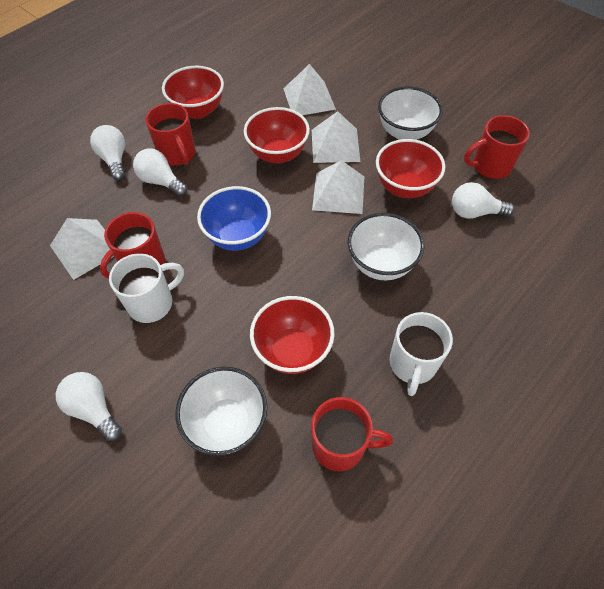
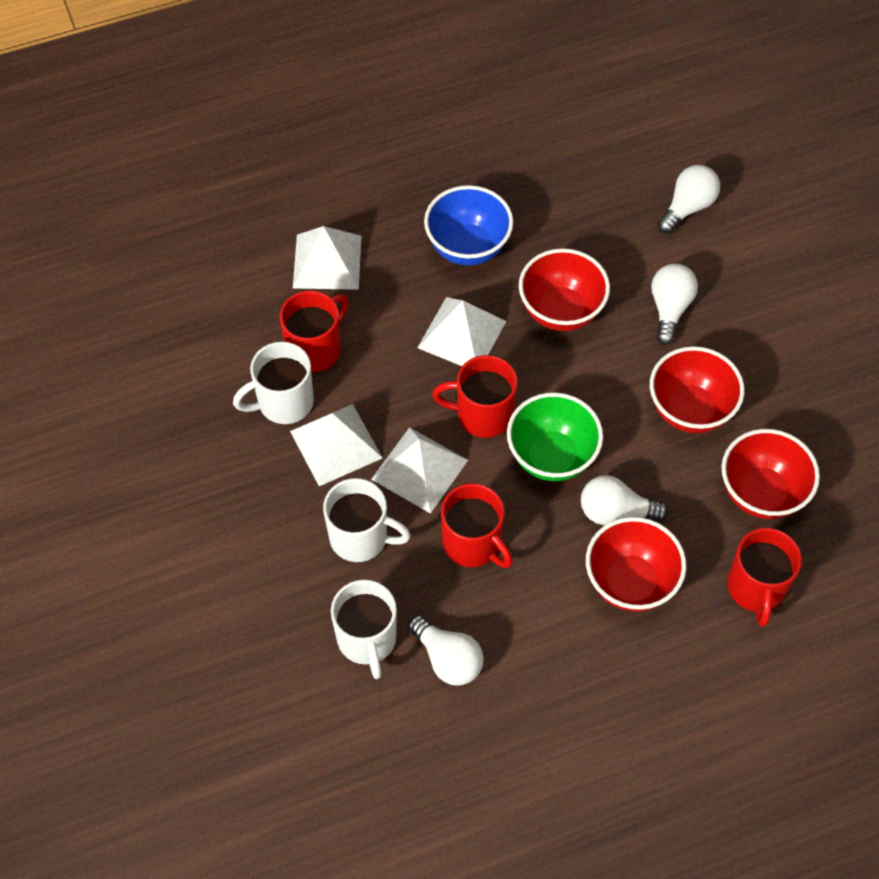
green bowl: none = 0 -> [507,392,603,481] = 1
white bowl: [175,366,267,456] [348,213,424,281] [378,86,443,140] = 3 -> none = 0
white mug: [109,253,184,323] [389,312,453,396] = 2 -> [233,342,314,424] [323,478,411,562] [331,580,397,679] = 3

